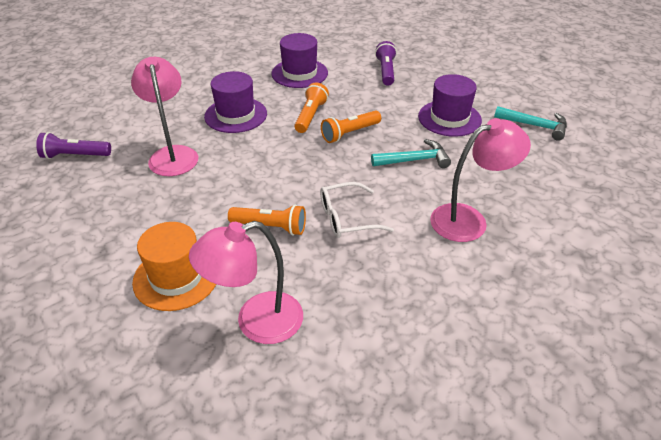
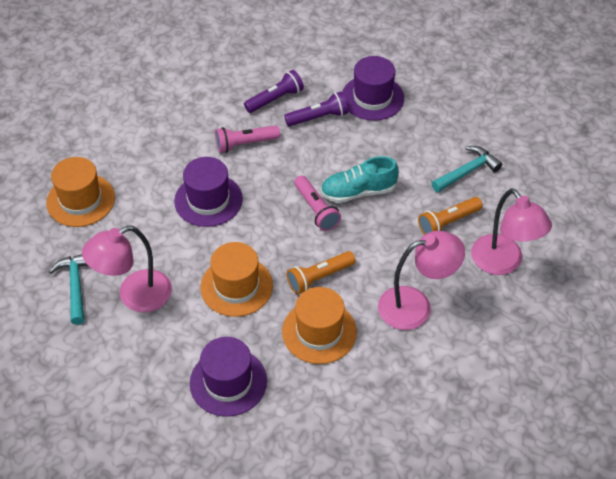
orange flashlight: [228,205,306,235] [294,82,329,133] [321,110,381,143] = 3 -> [287,251,356,294] [418,197,483,235] = 2
orange hat: [132,222,216,311] = 1 -> [46,157,115,227] [200,242,273,317] [282,287,357,364] = 3
pink flashlight: none = 0 -> [215,125,280,153] [294,175,341,231] = 2
turquoise shoe: none = 0 -> [321,156,399,203] = 1
white glasses: [320,182,394,238] = 1 -> none = 0

